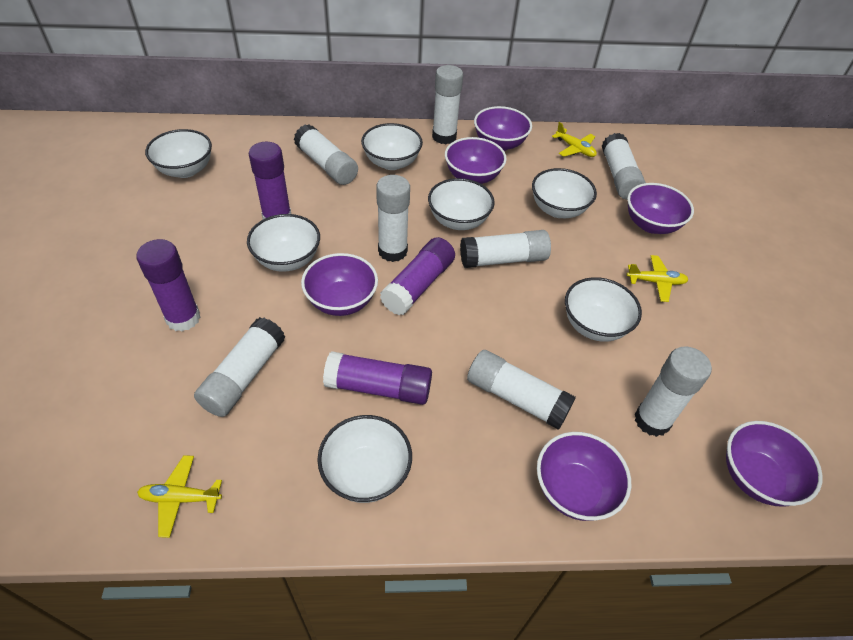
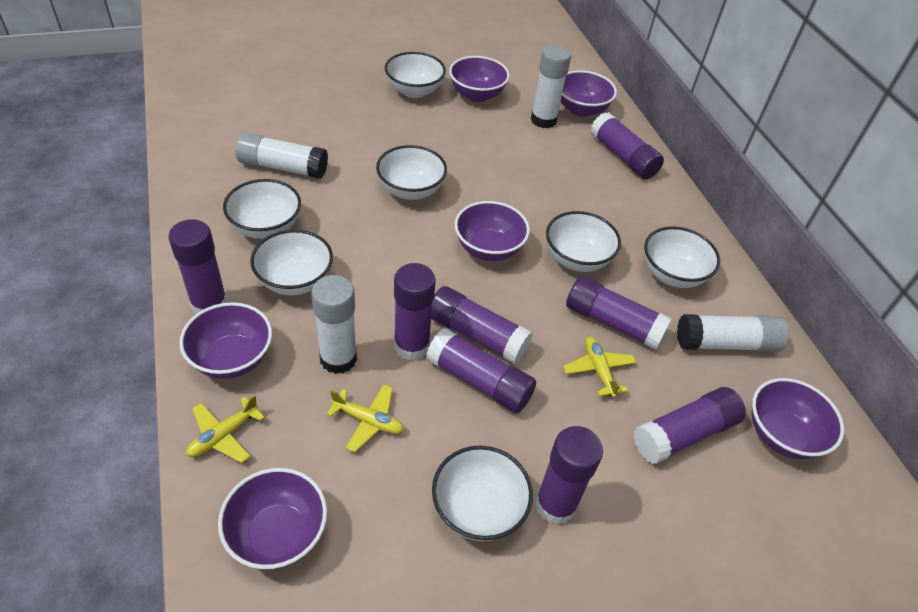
purple glue stick: [137,239,200,331] [249,142,291,219] [323,351,432,405] [380,237,455,316] = 4 -> [168,219,227,314] [394,263,436,361] [426,328,536,413] [431,286,533,364] [535,426,603,525] [566,276,672,350] [590,112,664,179] [633,387,746,464] = 8
white glue stick: [194,317,285,417] [294,124,358,185] [376,175,410,262] [432,65,463,144] [460,230,551,268] [467,350,576,430] [602,133,646,200] [635,346,712,437] = 8 -> [236,132,328,179] [311,275,357,374] [531,45,571,128] [677,314,789,352] = 4

